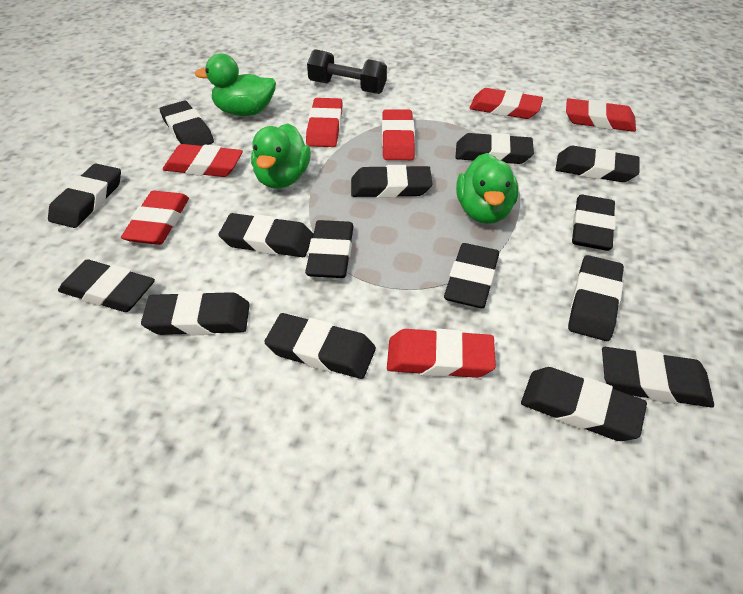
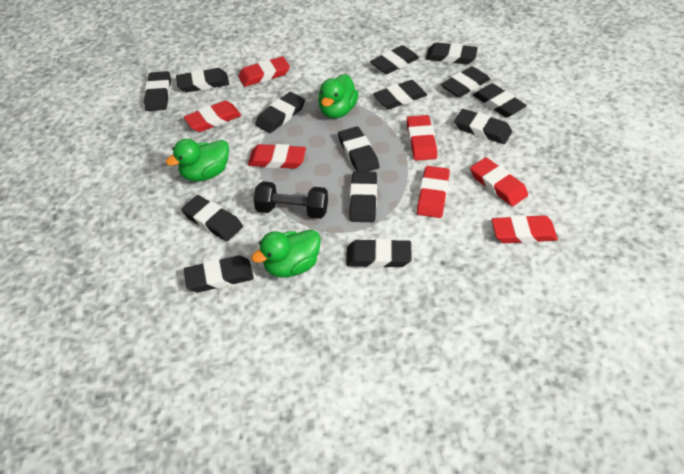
black eraser: [48,164,121,228] [58,259,155,312] [141,291,250,335] [160,101,214,146] [219,213,313,257] [265,313,376,379] [305,220,354,278] [351,165,432,198] [444,243,499,308] [456,133,534,164] [521,367,647,441] [555,146,640,182] [568,255,624,341] [572,195,616,251] [602,347,714,408] = 15 -> [144,71,171,111] [176,68,229,92] [181,195,243,241] [184,255,254,292] [255,92,305,133] [338,126,379,172] [346,239,412,268] [349,171,377,222] [370,45,419,74] [373,80,427,109] [426,42,478,64] [441,66,490,98] [454,109,512,144] [473,83,527,117] = 14

